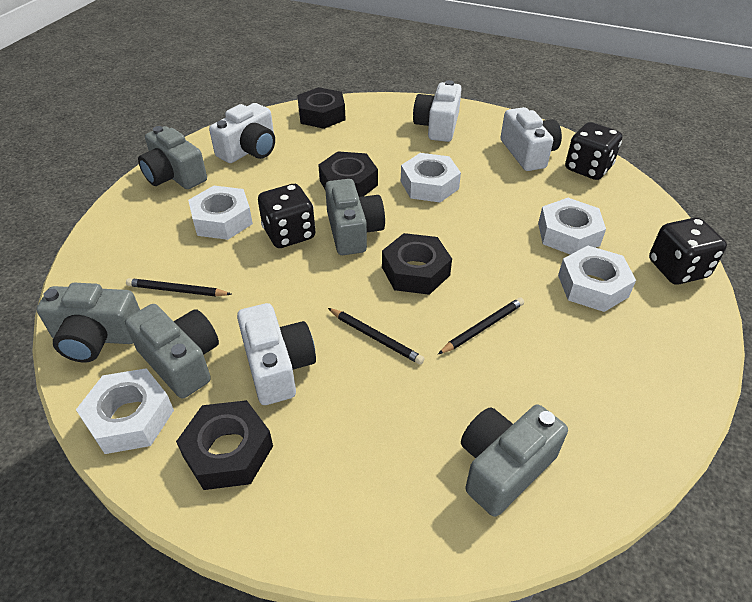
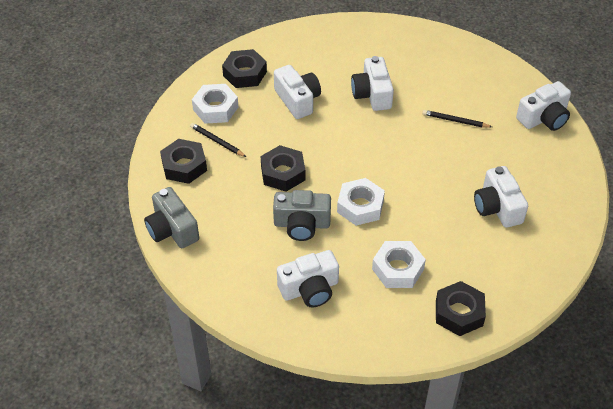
black dice: [258,184,315,248] [565,122,622,180] [649,217,727,285] = 3 -> none = 0
black pencil: [126,278,232,297] [328,308,425,365] [438,298,524,354] = 3 -> [190,123,246,157] [422,110,492,128] = 2
grey camera: [36,283,140,362] [125,304,219,399] [138,126,207,189] [325,179,385,255] [461,404,568,517] = 5 -> [144,187,199,248] [273,190,331,241] = 2
white camera: [209,103,275,163] [237,303,316,405] [413,80,462,142] [501,107,562,171] = 4 -> [274,65,321,119] [277,250,339,308] [351,56,394,111] [474,166,528,228] [516,81,571,131] = 5
white nut: [76,368,174,454] [188,186,253,240] [401,153,461,202] [538,198,606,255] [558,246,636,312] = 5 -> [192,84,239,124] [337,178,385,226] [372,241,426,288] = 3

